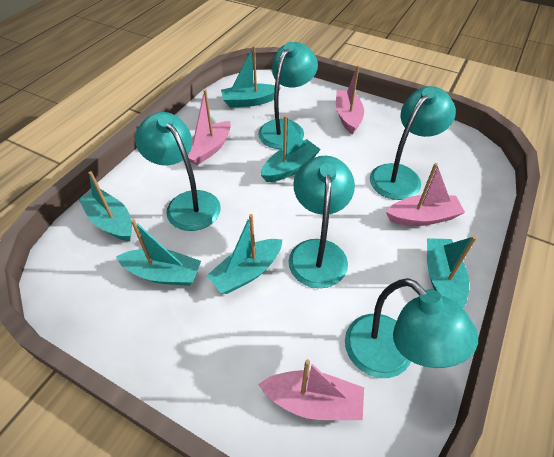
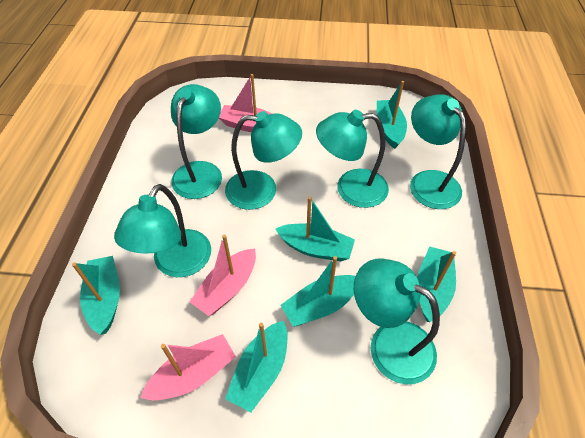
pink boat: [188,90,231,165] [258,359,364,420] [336,65,364,134] [386,163,465,226] = 4 -> [140,334,236,400] [190,235,256,316] [219,74,272,132] = 3
turquoise lamp: [135,112,221,231] [258,42,318,149] [288,156,355,288] [345,278,478,378] [370,86,456,200] = 5 -> [114,184,211,277] [171,84,222,199] [225,111,302,210] [316,110,389,208] [354,259,440,384] [410,94,466,209] = 6

